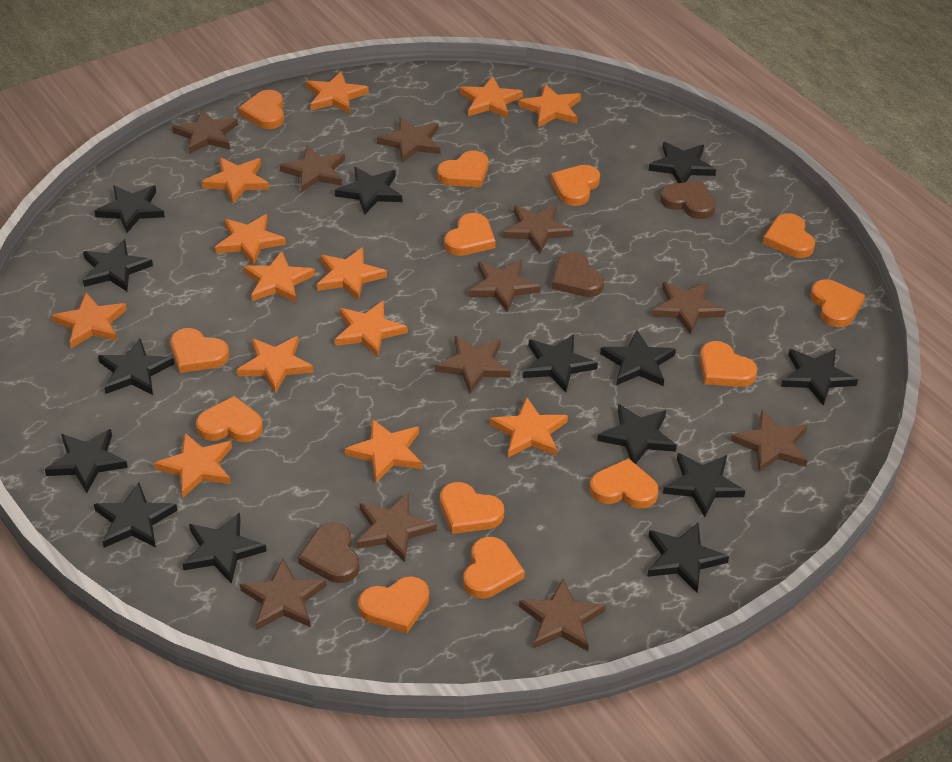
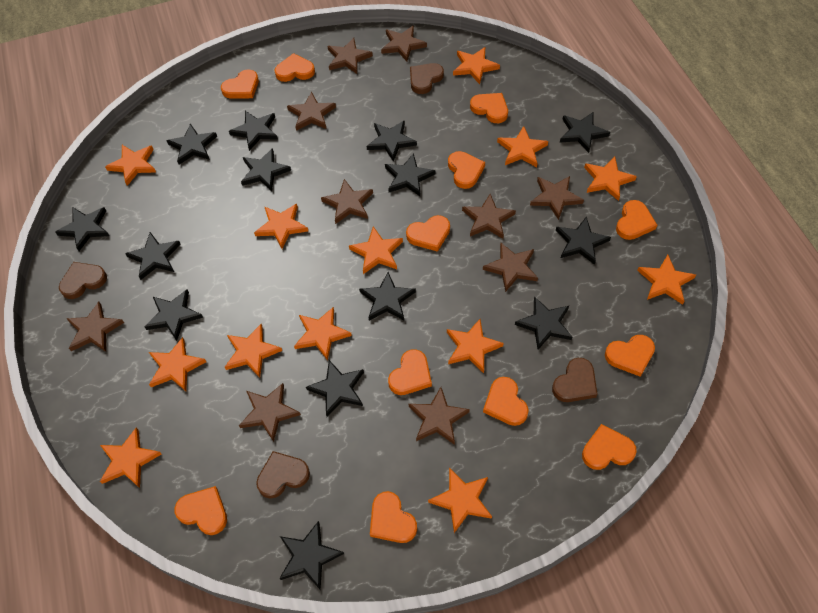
brown heart: [298,522,359,583] [552,252,604,297] [660,181,716,219] = 3 -> [59,262,107,299] [256,451,310,499] [410,63,444,94] [552,358,597,402] = 4
brown star: [172,109,238,154] [240,559,327,630] [279,145,345,193] [356,493,437,562] [377,117,441,163] [435,336,511,393] [469,259,541,313] [503,205,573,253] [519,578,606,651] [652,282,726,335] [731,410,807,472] = 11 -> [66,302,124,352] [239,383,301,442] [287,92,336,131] [321,179,373,224] [328,38,373,74] [381,26,427,61] [409,387,470,445] [462,194,516,239] [483,243,538,292] [530,176,584,220] = 10
orange heart: [170,328,229,373] [196,396,263,442] [239,90,284,129] [358,576,429,633] [437,151,488,188] [440,482,504,534] [444,213,496,256] [463,537,525,598] [551,165,600,206] [590,458,659,508] [700,341,758,387] [763,213,815,258] [810,279,865,327] = 13 -> [174,486,227,535] [221,69,259,99] [274,53,315,82] [370,491,417,543] [388,349,432,395] [406,215,450,252] [448,151,485,189] [470,93,508,123] [483,377,529,426] [582,424,637,470] [605,335,655,377] [616,200,657,240] = 12

